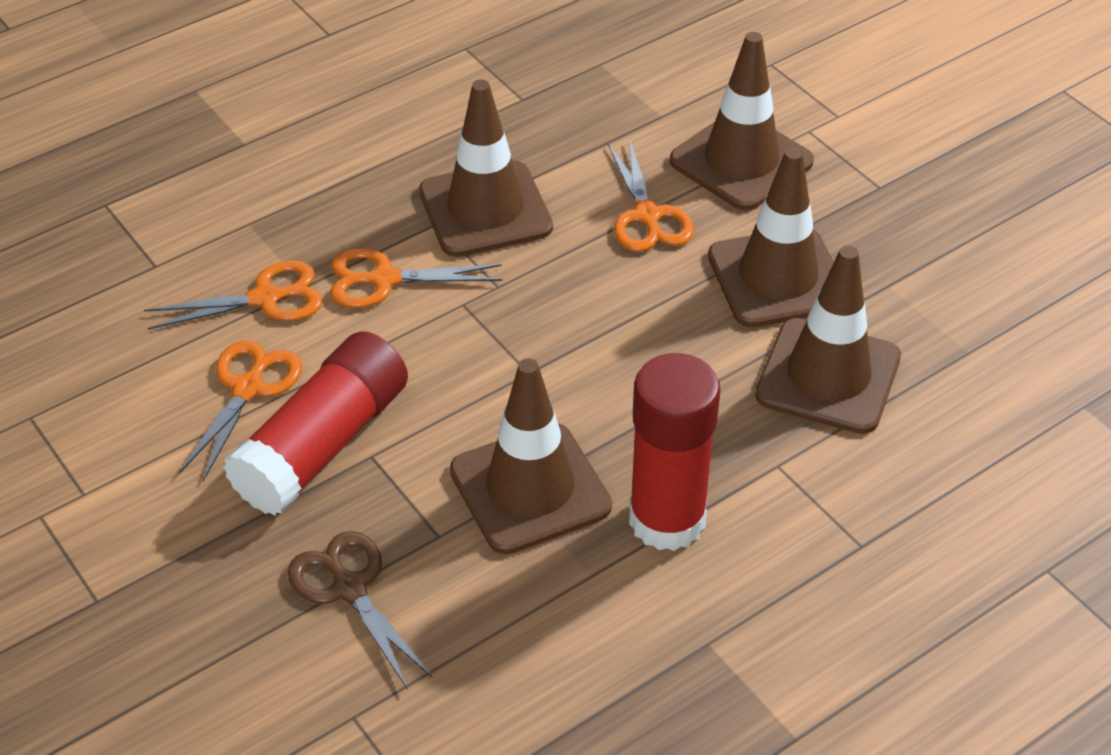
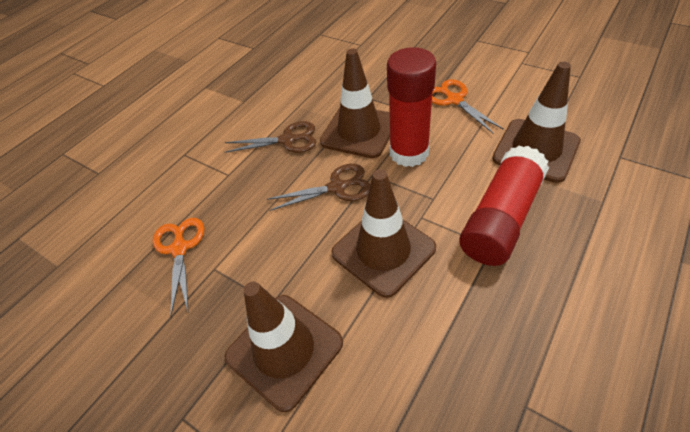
brown scissors: [288,531,433,689] = 1 -> [225,121,316,153] [267,164,370,211] = 2
brown traffic cone: [419,80,553,257] [450,358,612,554] [670,32,814,210] [708,147,834,327] [755,246,901,434] = 5 -> [225,281,343,412] [320,48,390,158] [331,169,436,298] [492,62,581,183] = 4
orange scissors: [144,260,323,330] [179,340,302,481] [330,248,502,308] [608,139,694,252] = 4 -> [153,218,205,316] [432,79,503,134] = 2

